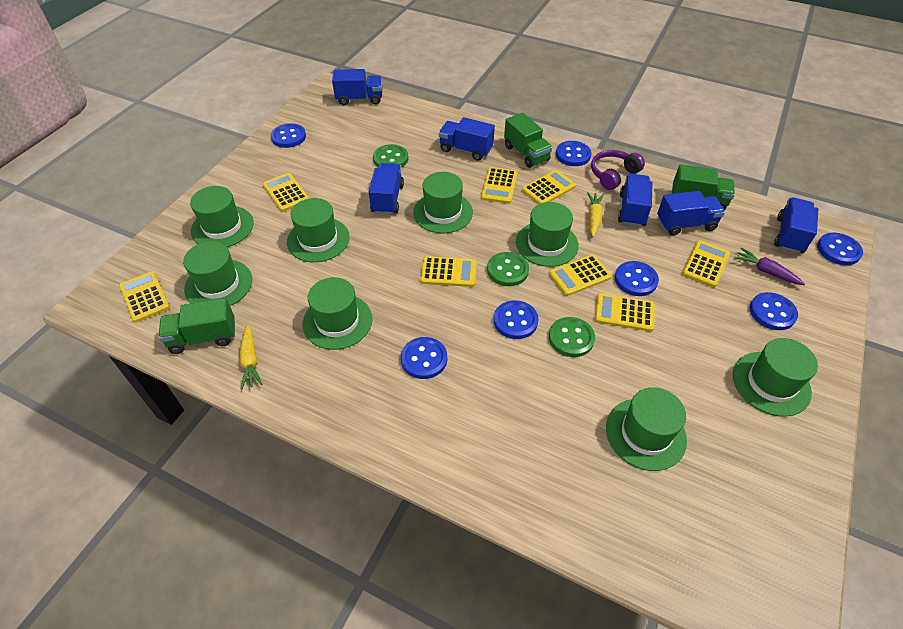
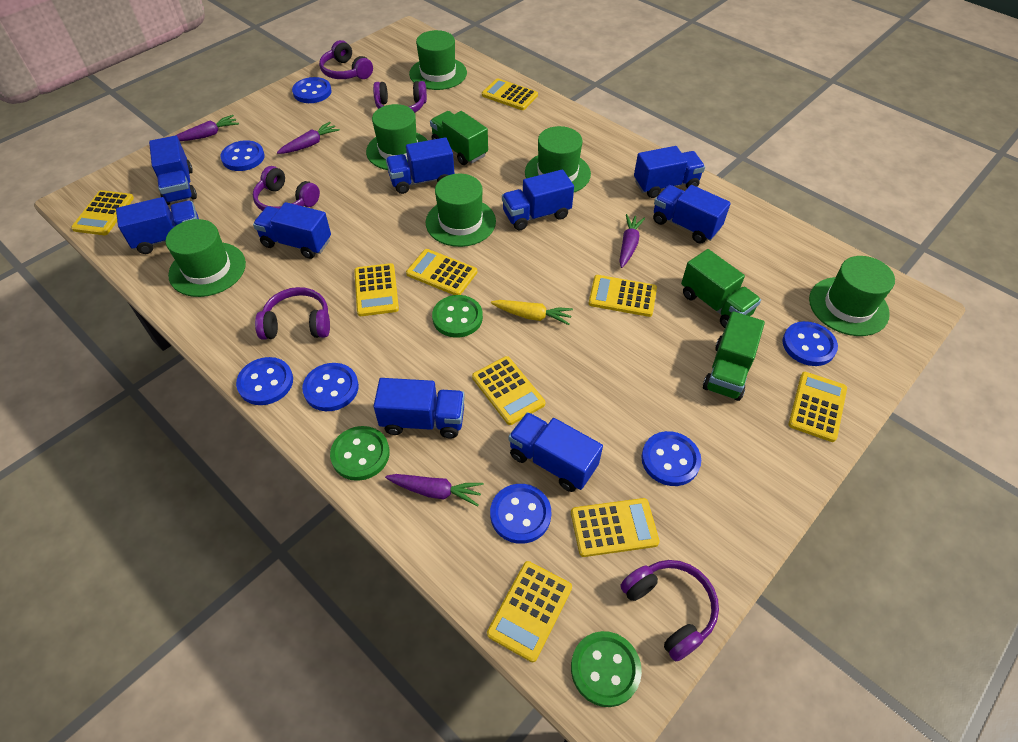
blue truck: [332,69,382,106] [369,163,404,215] [439,117,495,161] [618,173,653,227] [657,191,725,236] [774,197,818,254] = 6 -> [116,197,199,254] [149,136,197,205] [253,202,331,259] [374,378,465,438] [386,137,455,194] [502,170,574,230] [508,412,603,492] [634,146,705,198] [653,185,731,243] = 9
green hat: [183,241,252,306] [190,186,254,247] [287,198,350,262] [303,277,373,350] [413,172,473,233] [516,202,579,267] [606,387,687,471] [733,338,818,417] = 8 -> [166,219,246,297] [366,104,428,170] [409,30,467,90] [426,174,496,247] [525,126,591,192] [809,256,895,336] = 6
purple carrot: [734,247,805,285] = 1 -> [175,115,239,141] [277,122,340,154] [385,474,483,507] [619,214,645,268] = 4
purple headphones: [591,150,645,190] = 1 -> [253,166,320,211] [255,287,330,340] [319,40,373,79] [373,81,427,113] [620,560,719,661] = 5
yellow calculator: [119,271,170,323] [263,173,309,212] [420,256,477,287] [481,167,518,204] [522,170,576,204] [549,255,612,296] [595,293,655,332] [682,240,730,287] = 8 -> [71,190,134,235] [354,263,399,316] [406,249,477,295] [472,356,545,425] [482,78,538,110] [487,561,572,662] [571,498,660,557] [589,275,657,317] [789,372,847,442] = 9
yellow carrot: [240,325,262,389] [587,192,604,237] = 2 -> [491,300,573,325] = 1

